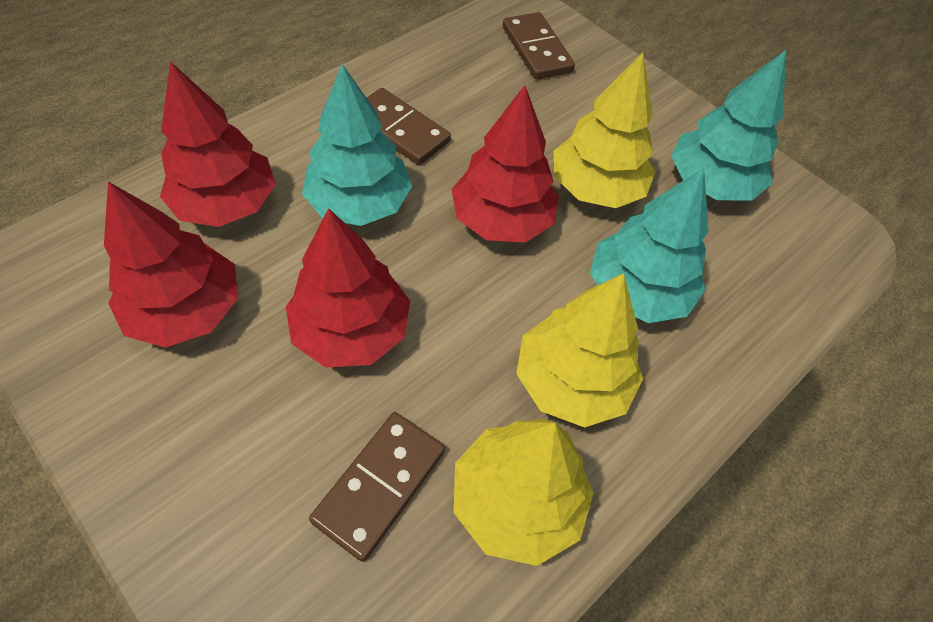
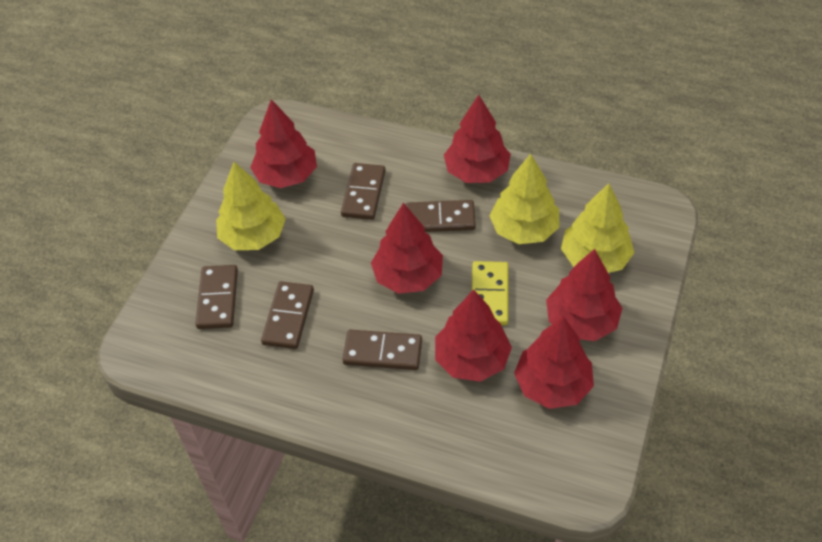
brown domino: [309,412,445,562] [366,88,451,165] [503,12,575,79] = 3 -> [196,265,238,329] [261,281,314,349] [341,163,385,220] [342,330,422,370] [406,200,476,232] = 5
red tree: [104,182,238,348] [160,61,276,227] [286,208,410,368] [451,85,559,243] = 4 -> [250,99,317,188] [371,203,443,294] [435,289,512,382] [444,95,511,183] [514,316,594,409] [546,249,622,341] = 6
turquoise tree: [302,64,412,226] [590,168,709,323] [671,49,787,201] = 3 -> none = 0
yellow domino: none = 0 -> [472,261,508,325] = 1

